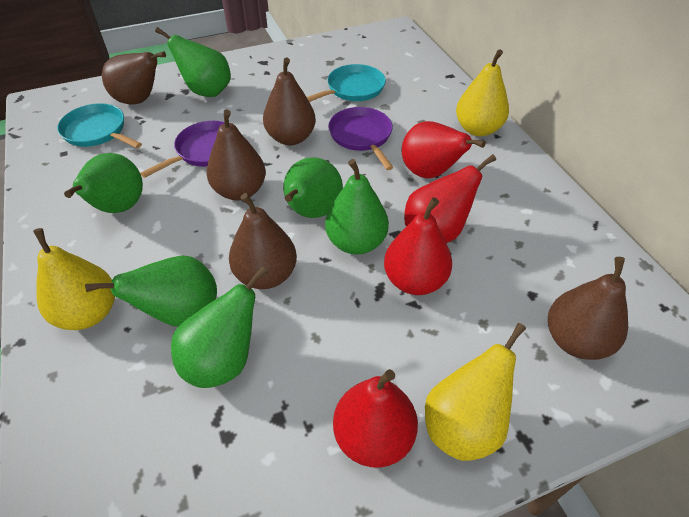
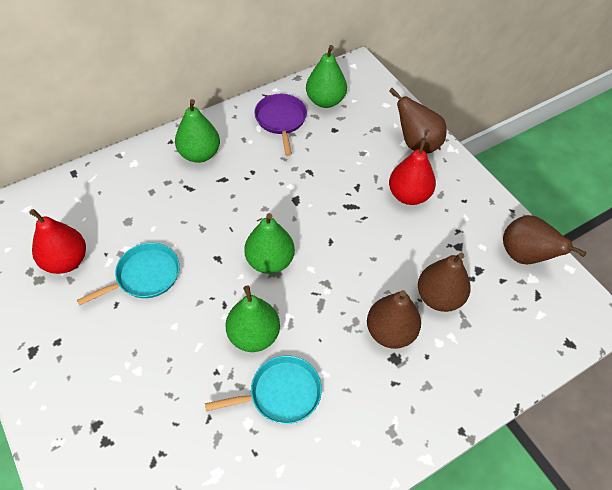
brown pear: [102,51,166,105] [207,109,266,200] [229,193,297,289] [263,58,316,145] [548,257,628,360] = 5 -> [367,290,421,349] [389,88,447,154] [418,253,471,312] [503,215,586,264] = 4
green pear: [64,153,143,213] [85,256,217,327] [155,27,231,97] [171,267,268,388] [283,157,343,218] [325,159,389,254] = 6 -> [175,99,220,163] [226,285,280,352] [244,213,295,274] [306,45,347,108] = 4
purple pan: [140,121,224,178] [328,107,394,170] = 2 -> [254,94,307,156] = 1
red pear: [333,369,418,468] [384,197,452,295] [402,121,486,178] [404,154,496,243] = 4 -> [29,209,86,274] [389,138,436,205] = 2
yellow pear: [33,228,115,330] [425,323,526,461] [456,49,509,136] = 3 -> none = 0

